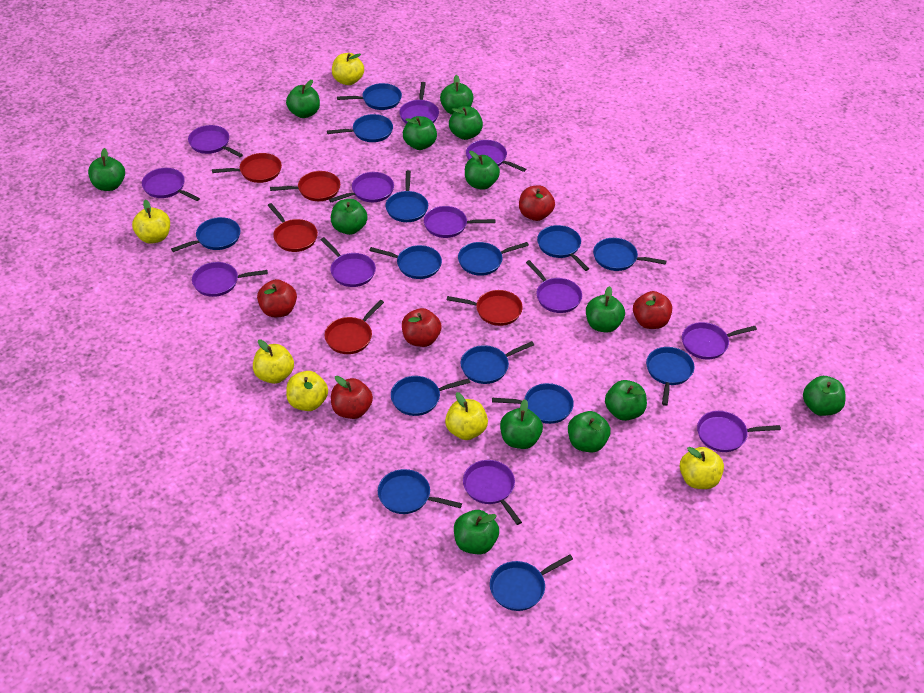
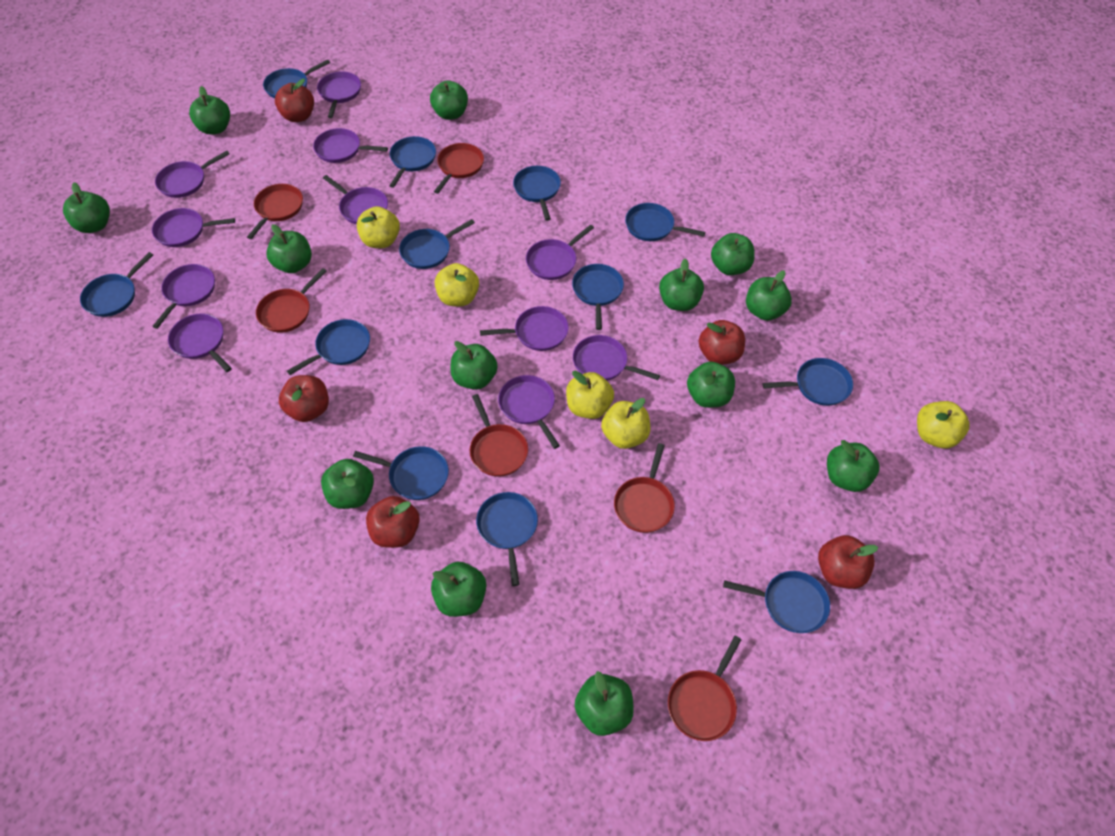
blue pan: [171,217,240,252] [327,114,393,142] [337,83,402,110] [369,245,442,279] [378,469,462,514] [385,170,428,222] [391,376,470,416] [458,242,529,276] [461,341,534,384] [490,554,573,611] [492,383,574,424] [537,225,589,271] [593,238,666,271] [646,347,694,406] = 14 -> [80,252,153,317] [263,59,330,98] [287,319,370,375] [353,446,449,500] [389,136,436,188] [399,219,475,269] [476,492,538,586] [513,166,561,221] [572,264,624,330] [625,203,705,241] [723,571,830,633] [763,358,853,406] = 12
purple pan: [142,168,200,201] [188,125,243,157] [192,262,268,297] [321,237,376,287] [329,172,394,202] [399,82,439,124] [424,206,495,238] [463,460,522,525] [466,140,526,172] [526,260,582,313] [682,322,757,359] [697,411,781,452] = 12 -> [152,208,235,247] [152,264,215,329] [155,151,230,198] [168,314,232,372] [313,128,388,163] [317,71,361,118] [323,175,388,224] [480,306,569,351] [498,375,560,449] [526,224,594,280] [573,335,660,381] = 11
red pan: [212,153,282,183] [267,203,318,252] [270,171,340,201] [325,300,384,354] [447,290,523,326] = 5 -> [247,184,303,239] [256,268,327,333] [434,143,484,194] [470,394,528,477] [614,443,675,533] [668,636,742,741] = 6
yellow apple: [132,199,170,244] [253,339,294,384] [286,371,328,411] [332,53,364,85] [445,392,488,440] [679,447,724,489] = 6 -> [357,206,400,248] [435,263,479,306] [566,371,614,419] [601,398,651,449] [917,401,970,449] = 5

